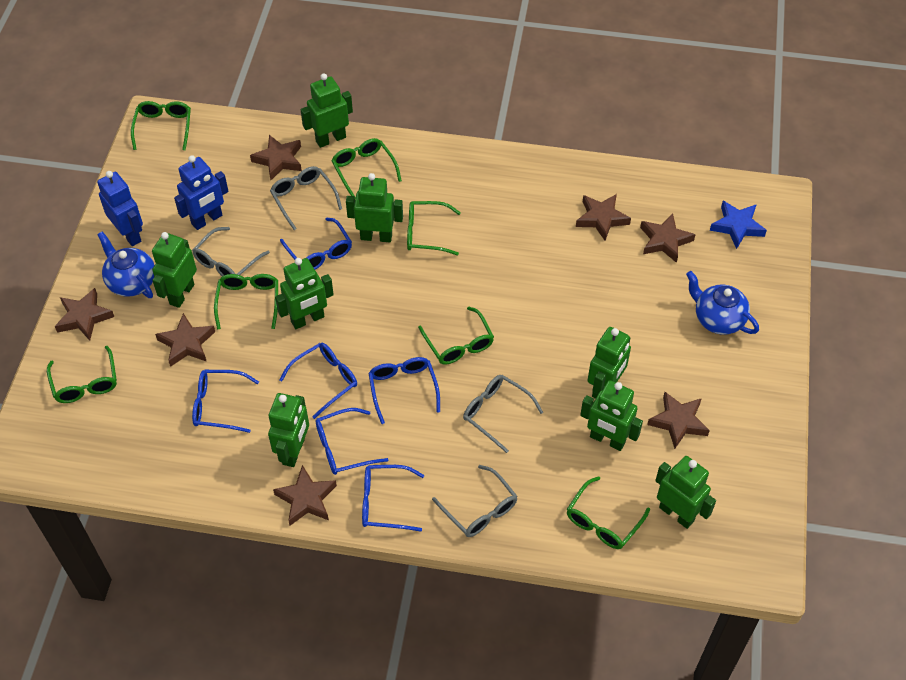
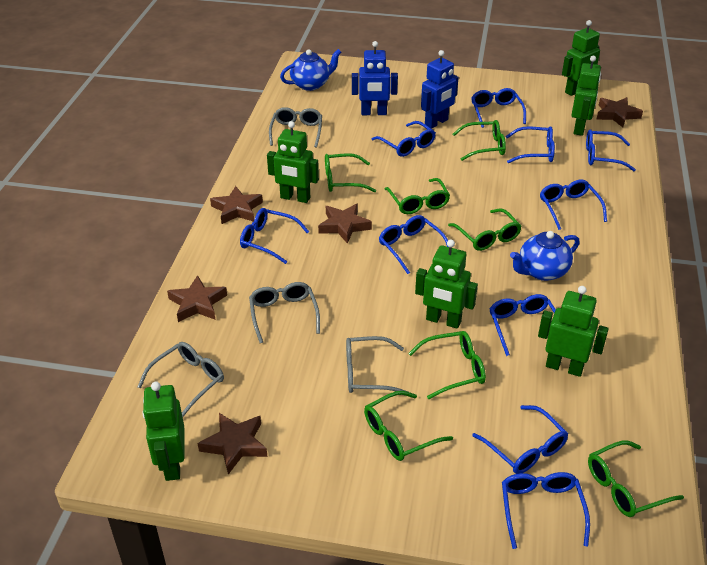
blue glasses: [192,370,259,433] [279,343,357,419] [280,218,352,270] [316,408,389,475] [362,465,424,531] [368,357,440,424] = 6 -> [240,208,309,264] [371,121,436,157] [379,215,448,274] [471,88,526,128] [472,405,568,474] [489,294,556,356] [502,472,590,549] [506,126,555,163] [540,179,607,230] [586,129,636,171] = 10
blue star: [710,201,767,249] = 1 -> none = 0
brown star: [55,288,114,341] [155,313,215,367] [250,135,302,180] [273,465,337,526] [576,194,631,241] [640,213,696,263] [647,392,710,449] = 7 -> [167,275,227,322] [198,413,267,475] [210,186,263,224] [318,204,372,244] [596,97,643,127] = 5
green robot: [152,232,197,308] [268,393,309,467] [275,258,334,329] [300,73,353,148] [346,173,403,242] [580,380,643,451] [587,327,631,399] [655,456,716,529] = 8 -> [142,381,184,481] [267,121,319,203] [415,239,478,329] [538,286,609,377] [562,20,600,96] [572,56,601,136] = 6

